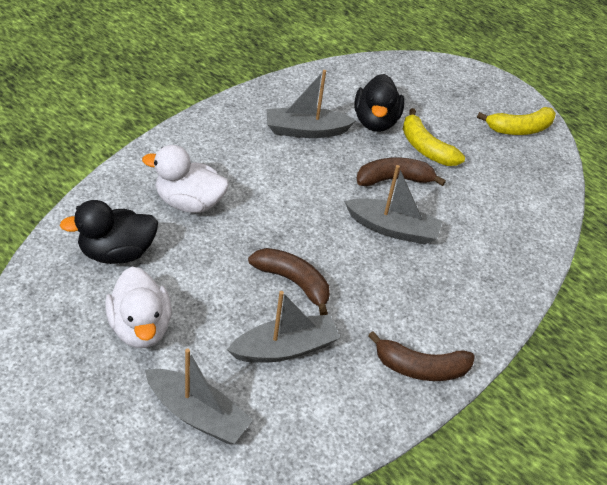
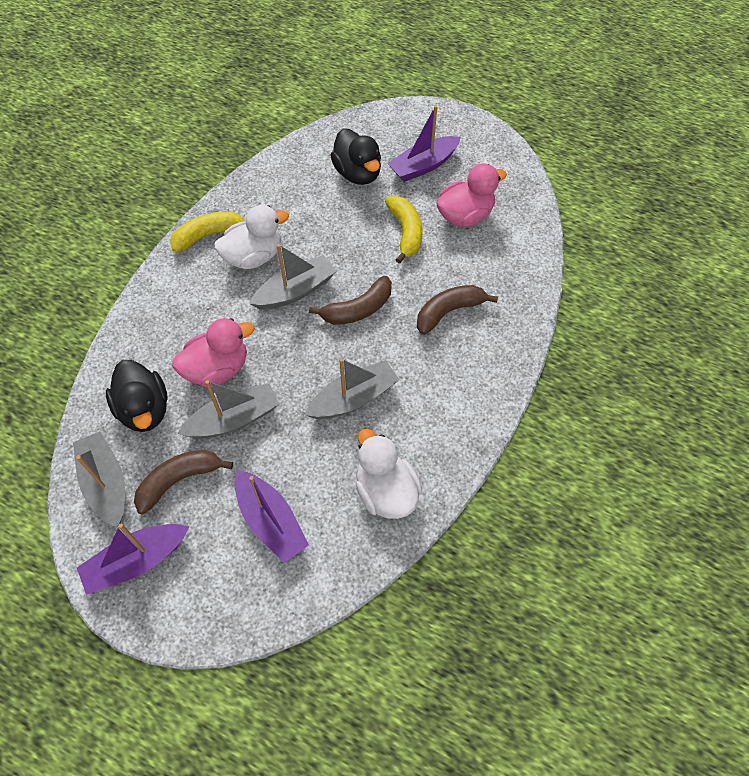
pink duck: none = 0 -> [172,318,255,388] [436,164,507,227] = 2
purple boat: none = 0 -> [77,524,189,595] [234,470,309,563] [387,105,461,182] = 3

